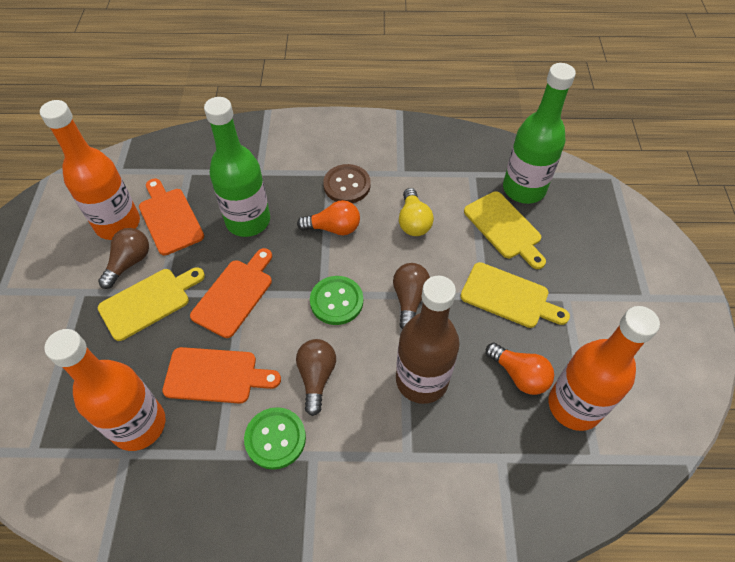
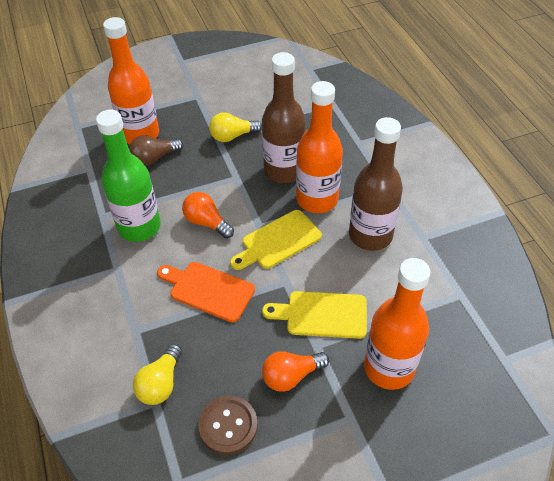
brown bottle: [396,276,460,404] = 1 -> [262,52,306,183] [349,117,403,251] = 2
brown light bulb: [98,228,149,289] [296,339,336,416] [393,263,430,329] = 3 -> [129,135,183,166] = 1
green bottle: [204,97,270,237] [503,63,576,204] = 2 -> [96,110,161,242] = 1
green button: [244,407,306,470] [310,276,363,325] = 2 -> none = 0
orange cutting board: [139,179,204,255] [162,347,281,404] [190,248,272,338] = 3 -> [157,262,255,323] = 1
yellow cutting board: [98,267,205,341] [460,262,570,328] [464,191,546,269] = 3 -> [230,210,322,270] [262,291,367,339] = 2
yellow light bulb: [399,188,434,236] = 1 -> [133,344,182,405] [209,112,262,142] = 2

